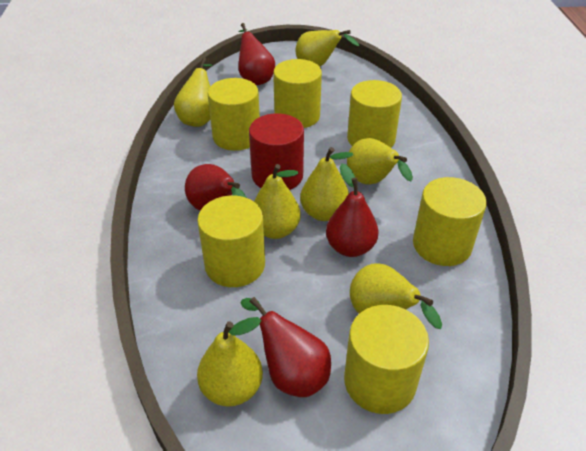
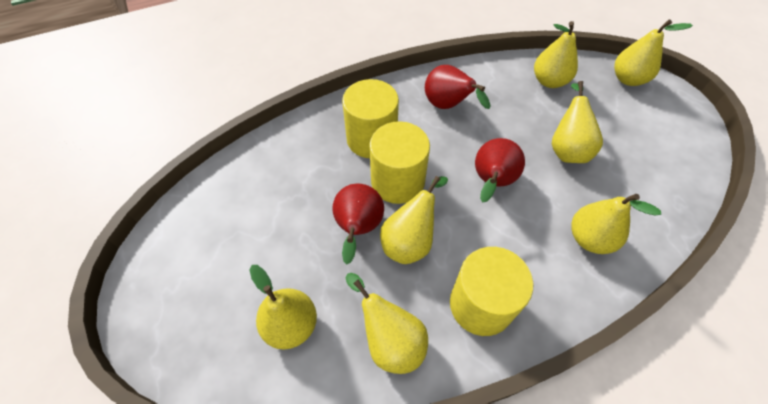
red cylinder: [249,114,304,190] = 1 -> none = 0
red pear: [185,164,247,211] [238,23,275,85] [240,297,331,397] [326,163,379,257] = 4 -> [332,183,384,264] [425,65,491,109] [475,138,525,202] = 3
yellow cylinder: [197,196,265,287] [208,78,260,151] [273,59,322,128] [344,305,429,414] [347,80,402,148] [413,177,487,266] = 6 -> [342,79,399,158] [369,121,430,204] [450,247,533,336] = 3

